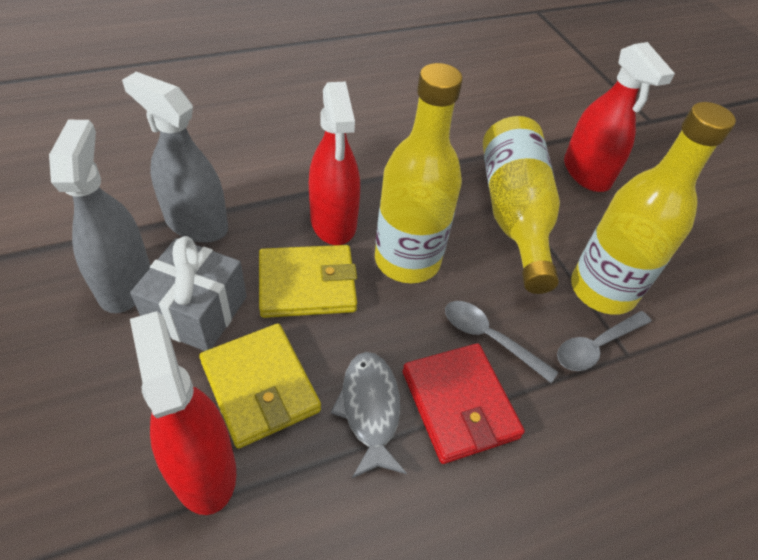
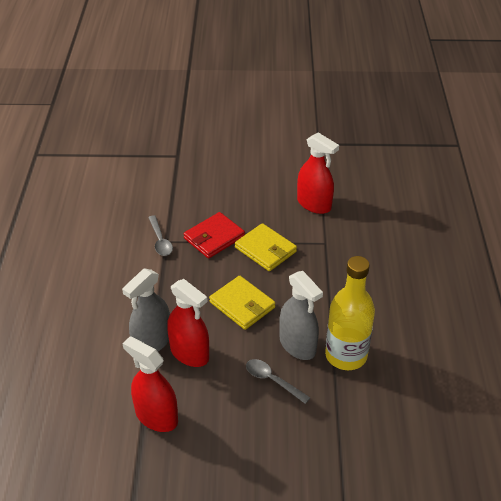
grey fish: [331,352,407,478] = 1 -> none = 0
grey gift: [130,236,247,351] = 1 -> none = 0
yellow bottle: [375,63,463,283] [483,116,560,294] [571,102,736,315] = 3 -> [325,256,375,370] = 1

